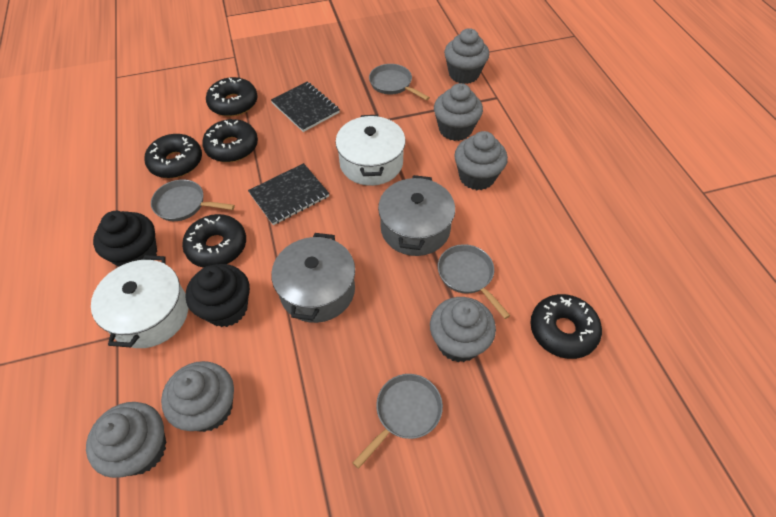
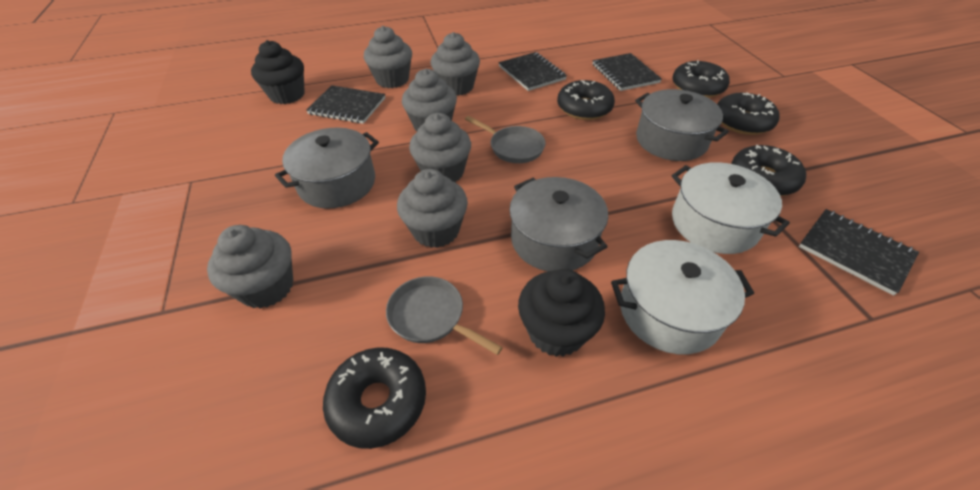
black notebook: [248,163,329,225] [271,82,340,132] = 2 -> [306,85,385,124] [499,52,567,91] [593,53,662,91] [799,209,919,296] = 4
grey pan: [151,179,235,221] [353,374,443,469] [369,64,430,101] [438,244,510,319] = 4 -> [386,276,503,355] [465,116,546,163] = 2
grey pot: [271,233,355,323] [378,175,455,256] = 2 -> [275,128,379,209] [509,177,608,271] [635,89,729,161] = 3

